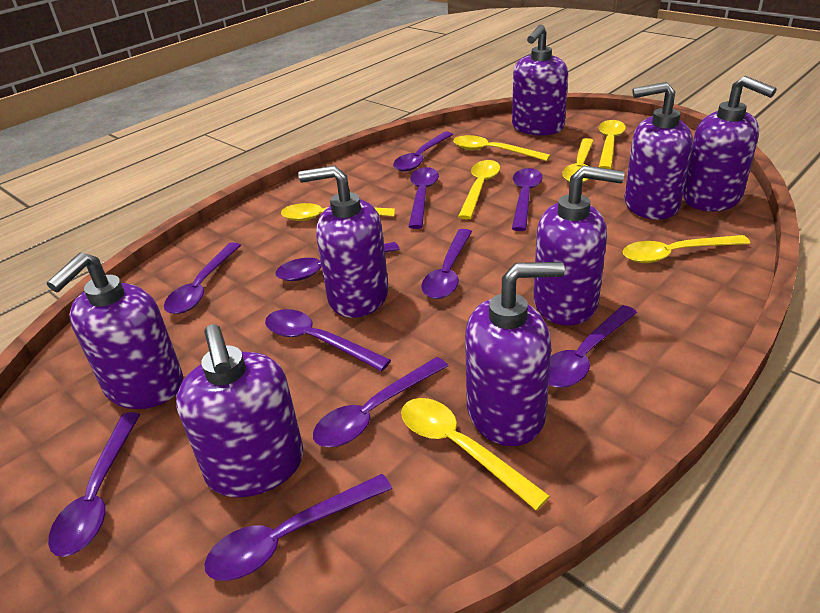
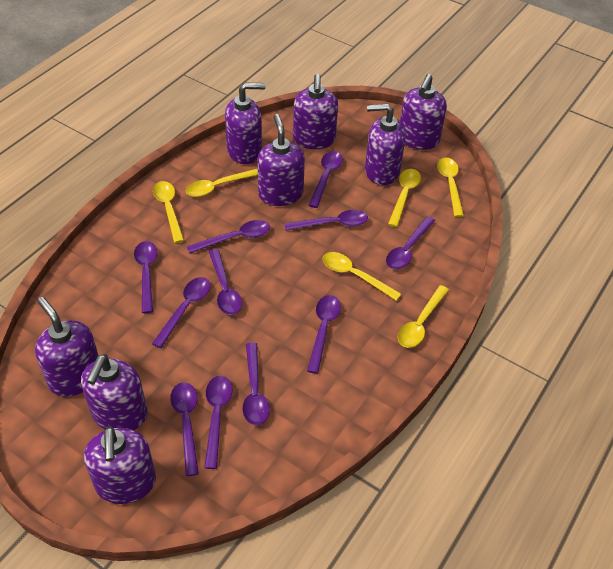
yellow spoon: [281,203,395,221] [401,398,550,511] [453,135,551,161] [458,160,500,219] [562,138,594,183] [598,120,626,169] [623,235,750,263] = 7 -> [153,181,184,243] [186,168,258,197] [323,252,401,301] [388,169,421,227] [398,285,449,348] [437,157,464,217] = 6

